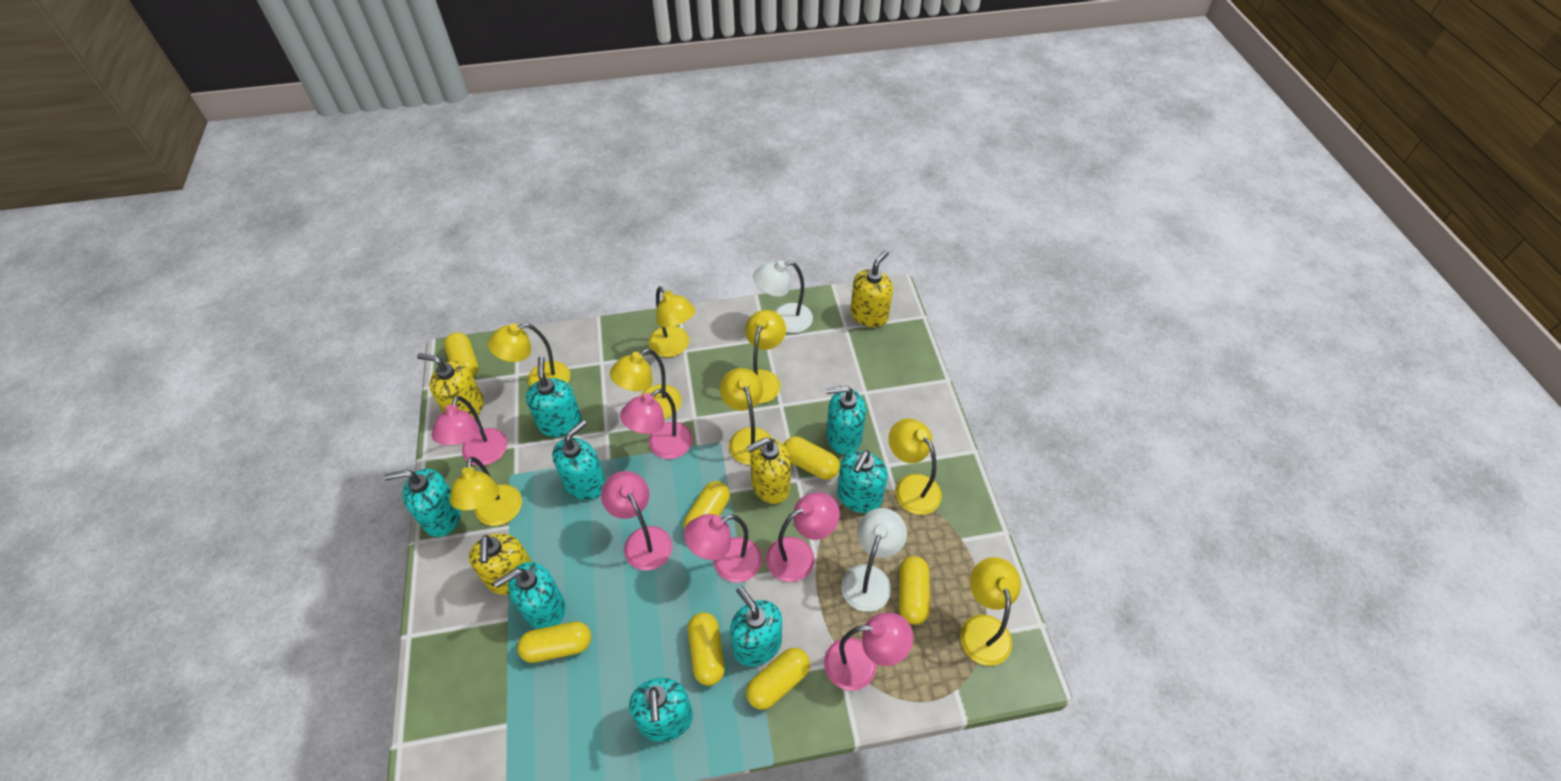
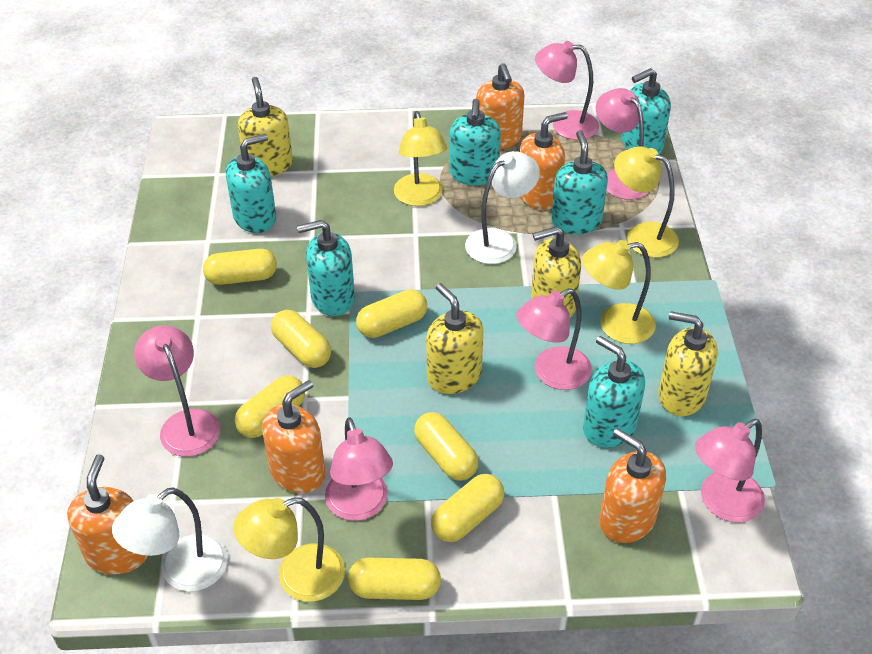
orange soap dispenser: none = 0 -> [67,454,147,575] [262,380,326,493] [476,63,524,149] [520,112,568,210] [599,428,666,543] = 5
turquoise soap dispenser: [384,469,461,537] [494,562,566,629] [526,356,582,437] [552,420,606,500] [629,678,693,742] [730,586,782,666] [826,386,866,455] [837,450,888,513] = 8 -> [226,134,276,233] [297,220,355,316] [450,99,501,186] [551,130,608,234] [583,336,645,448] [622,68,671,155] = 6
yellow lamp: [450,457,522,526] [488,323,570,387] [610,349,681,418] [649,286,695,357] [720,368,771,465] [745,310,786,404] [889,418,942,515] [960,557,1021,666] = 8 -> [233,497,345,602] [394,111,447,206] [582,240,656,344] [614,146,679,258] = 4

